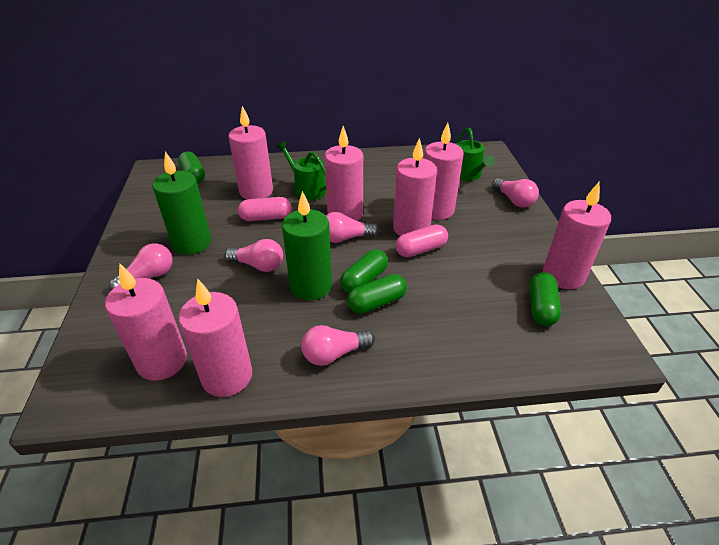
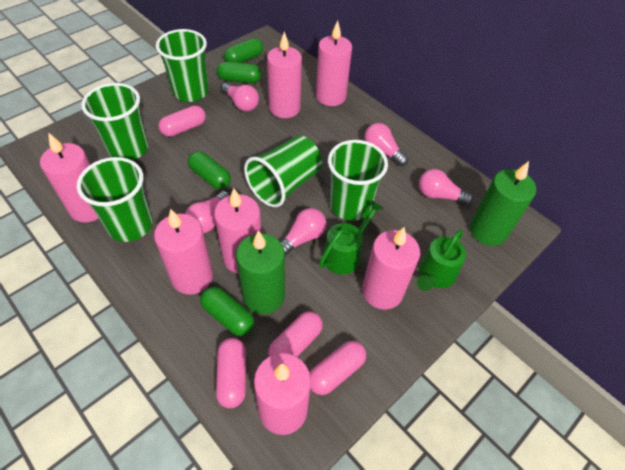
green cup: none = 0 -> [77,157,153,242] [81,83,148,160] [156,29,209,102] [244,136,322,207] [328,140,388,221] = 5
pink capsule: [238,197,292,221] [395,224,448,257] = 2 -> [159,105,206,137] [216,338,246,408] [268,311,323,357] [310,341,366,395] = 4

